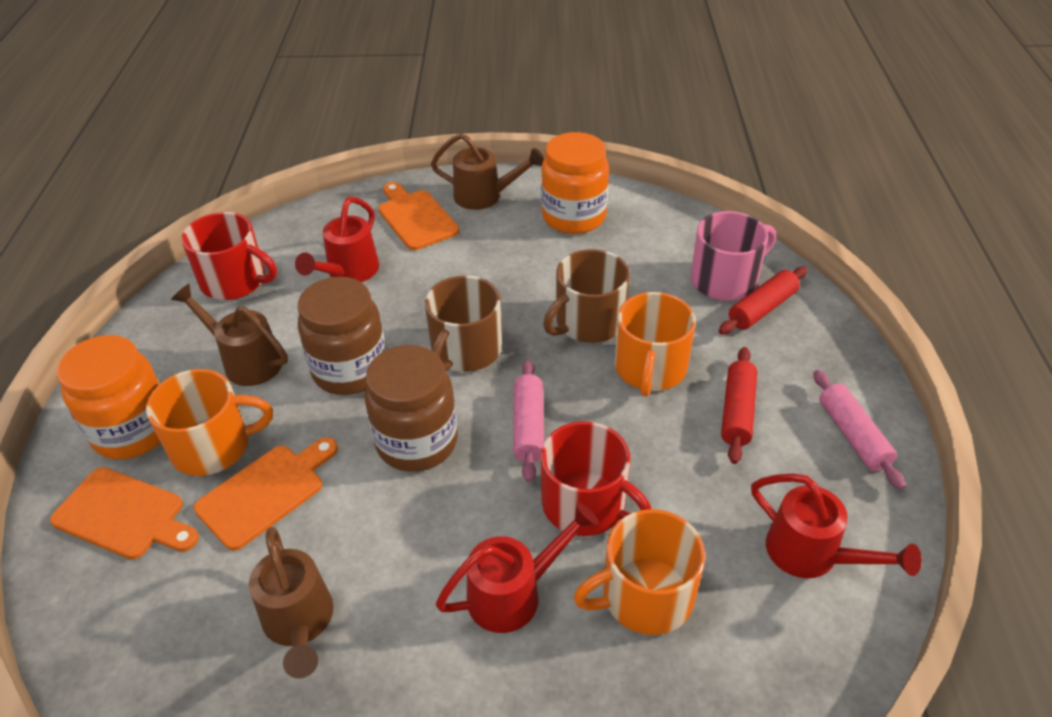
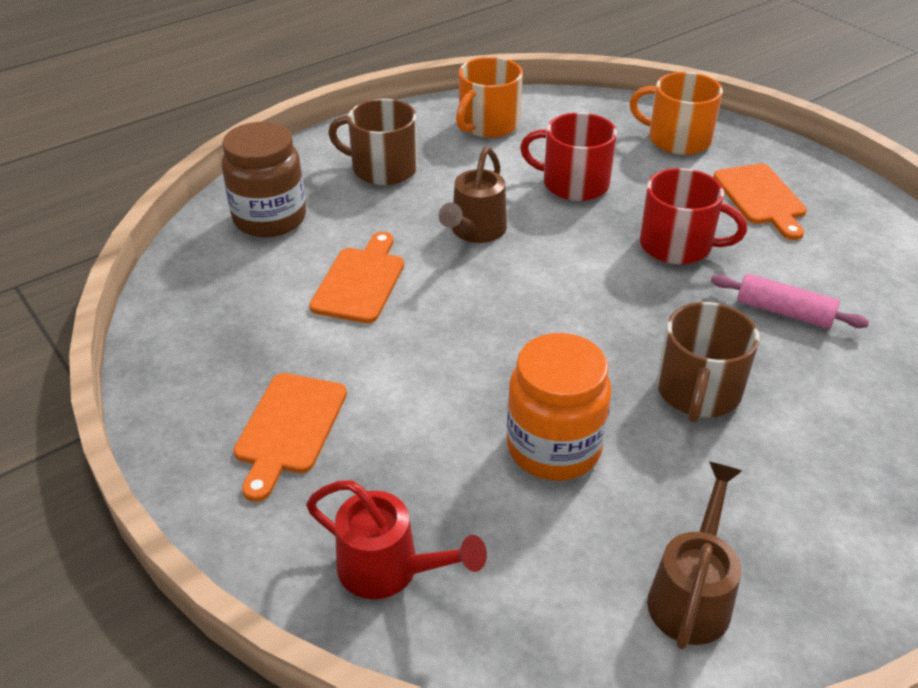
brown jar: [298,277,386,395] [364,345,458,472] = 2 -> [222,122,306,238] = 1
brown watering can: [171,284,288,386] [249,527,334,678] [431,133,544,210] = 3 -> [438,147,507,243] [647,462,742,650] = 2
orange jar: [57,335,161,459] [541,132,609,234] = 2 -> [507,333,612,480] = 1
orange mug: [146,369,273,476] [574,509,706,635] [615,292,696,397] = 3 -> [456,57,523,138] [629,72,723,155] = 2
pink mug: [691,211,776,301] = 1 -> none = 0
pink rolling pin: [513,360,544,482] [813,370,906,490] = 2 -> [711,274,869,329] = 1
red rolling pin: [719,266,808,334] [721,347,757,464] = 2 -> none = 0
red watering can: [295,197,379,282] [436,502,599,633] [751,473,922,578] = 3 -> [306,480,487,599] = 1

